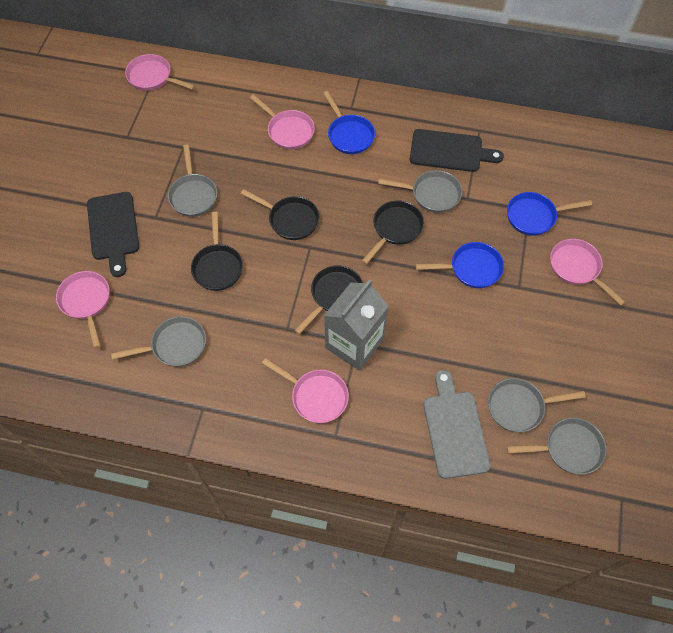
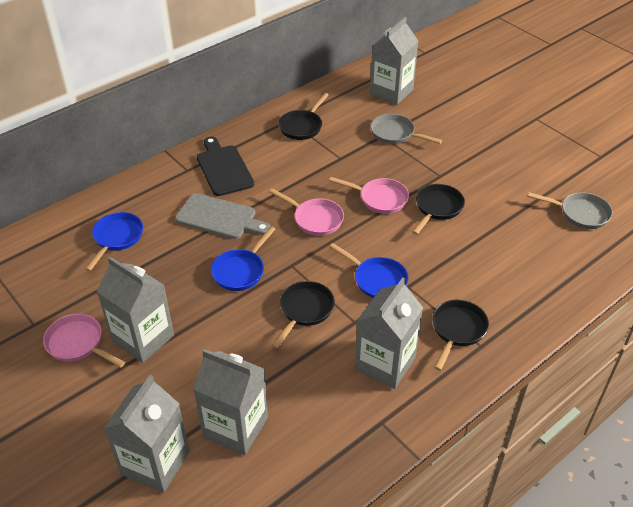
black cutting board: [87,192,139,277] [410,129,504,172] = 2 -> [197,137,254,196] = 1
grey carton: [324,279,388,371] = 1 -> [97,257,174,363] [104,375,189,493] [193,349,268,455] [355,277,423,389] [370,17,418,105] = 5
grey pan: [111,316,206,367] [168,145,217,217] [378,170,462,213] [488,378,586,432] [507,418,607,474] = 5 -> [370,114,442,144] [527,192,613,229] = 2
pink pan: [56,271,110,348] [125,54,195,91] [250,94,315,149] [262,358,349,423] [550,239,625,306] = 5 -> [43,314,125,368] [269,188,344,236] [329,177,409,214] = 3

